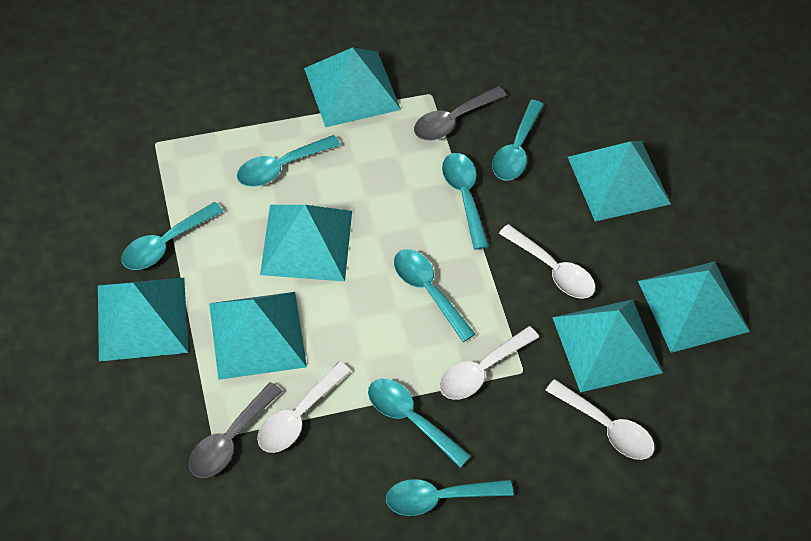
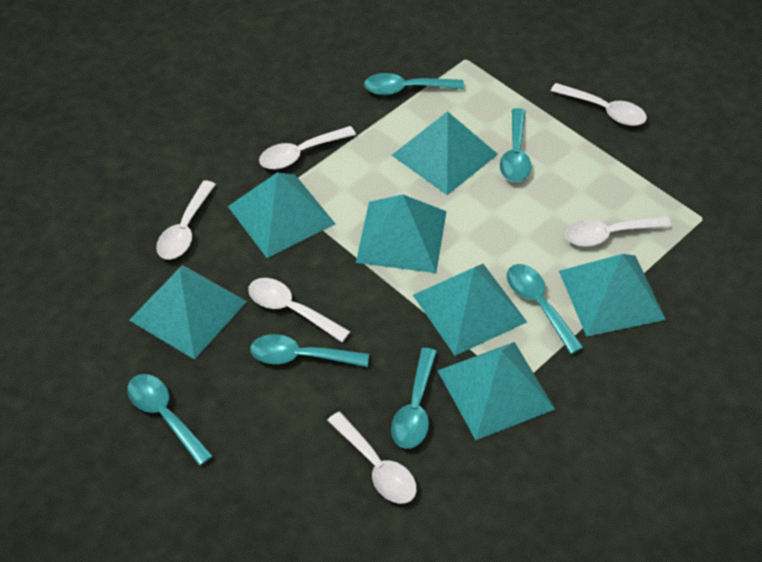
grey spoon: [189,382,282,478] [414,86,507,140] = 2 -> none = 0
turquoise spoon: [121,202,223,270] [237,135,340,187] [368,379,471,468] [386,479,513,516] [394,249,475,342] [442,153,489,250] [492,100,544,181] = 7 -> [127,374,213,466] [250,334,369,367] [364,73,464,95] [391,348,437,449] [500,108,531,182] [507,264,584,354] = 6
white spoon: [257,362,351,453] [439,326,539,400] [499,224,595,299] [545,379,655,460] = 4 -> [156,180,216,260] [248,278,351,342] [259,126,356,169] [327,412,417,504] [551,83,647,126] [565,216,671,247] = 6

